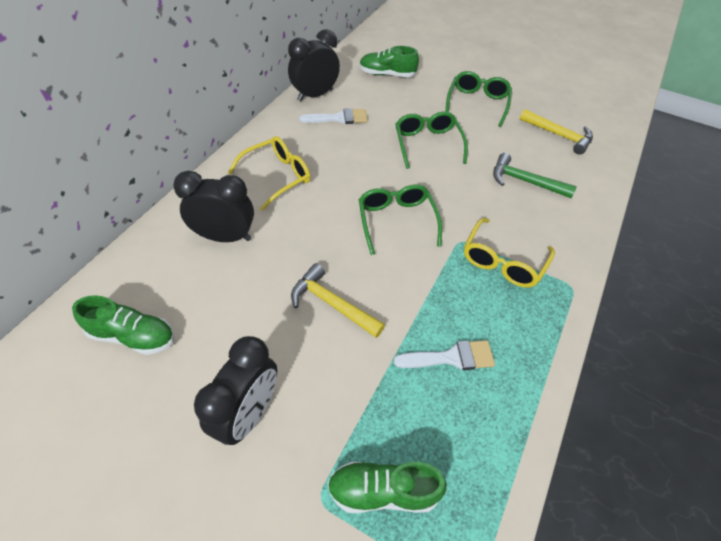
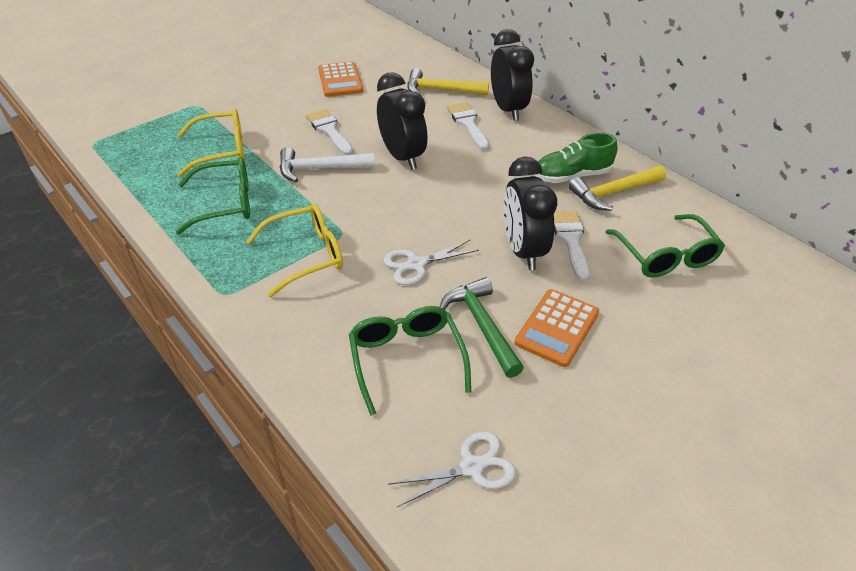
green shoe: [72,295,174,355] [327,461,447,514] [359,46,419,77] = 3 -> [534,133,618,183] = 1
orange calculator: none = 0 -> [318,62,363,97] [514,289,599,367] = 2
white brush: [299,108,368,124] [394,340,495,370] = 2 -> [306,109,353,155] [447,102,489,150] [554,211,590,281] = 3
white hammer: none = 0 -> [280,147,375,182] = 1
white scissors: none = 0 -> [384,239,479,285] [388,431,516,507] = 2

